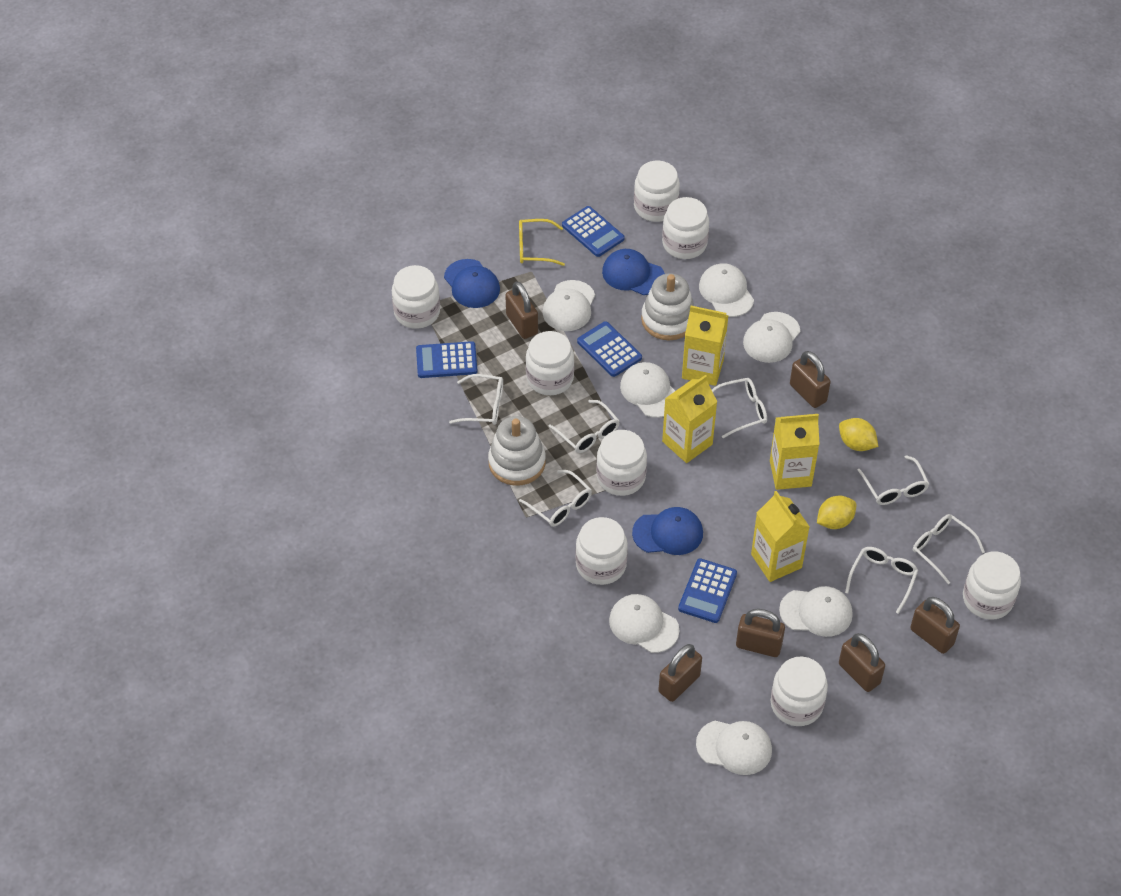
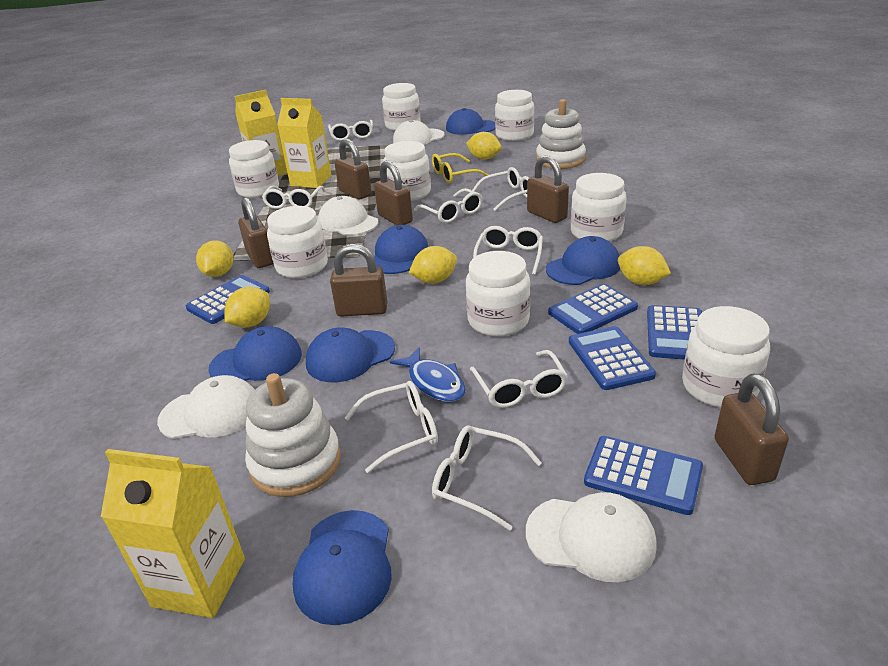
blue calculator: [416,341,478,378] [562,206,625,257] [577,321,642,377] [678,558,737,623] = 4 -> [186,275,270,324] [548,284,638,334] [569,326,656,390] [584,436,703,515] [647,305,702,360] = 5
blue cap: [444,259,500,308] [602,249,665,295] [632,507,703,555] = 3 -> [208,326,302,381] [293,510,392,625] [306,328,395,383] [374,225,429,274] [446,108,495,135] [546,236,620,285] = 6
blue fish: none = 0 -> [390,347,466,402] = 1
white cap: [543,280,595,331] [609,594,679,653] [620,362,675,418] [696,721,772,775] [699,263,754,317] [743,312,800,363] [779,586,853,637] = 7 -> [157,375,255,439] [318,196,378,236] [393,120,445,145] [526,492,657,582] = 4
white glasses: [449,374,503,425] [519,470,592,527] [548,400,620,453] [712,378,767,438] [845,547,918,614] [857,455,929,505] [913,514,985,584] = 7 -> [262,186,325,209] [328,120,373,141] [345,381,438,473] [414,188,482,223] [432,426,542,531] [470,350,568,408] [472,167,529,211] [473,226,543,275] = 8
yellow carton: [662,375,718,463] [682,306,729,386] [751,491,810,582] [770,414,820,490] = 4 -> [101,449,245,618] [235,90,287,176] [277,98,332,188] = 3
yellow lemon: [817,496,856,529] [839,418,878,451] = 2 -> [196,240,233,277] [225,287,270,328] [409,246,457,283] [466,132,501,159] [618,246,671,285] = 5

